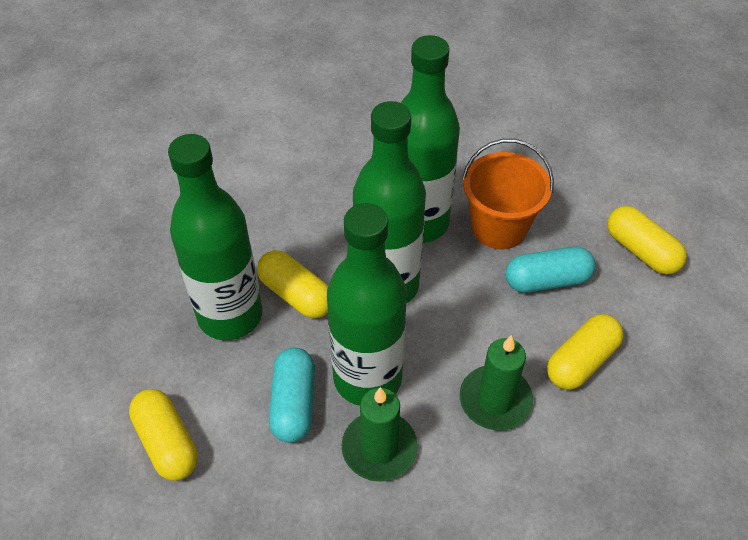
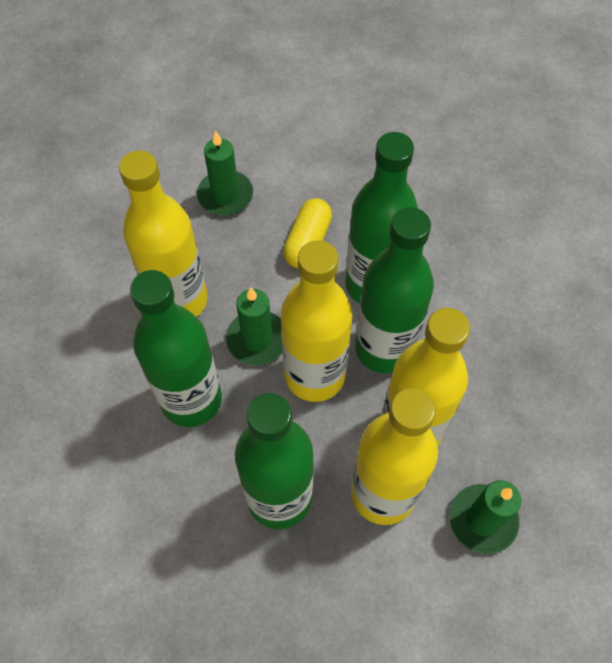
green candle: [341,387,418,482] [460,335,533,431] = 2 -> [197,130,253,216] [226,287,283,365] [449,480,521,554] = 3
orange bucket: [462,139,554,250] = 1 -> none = 0
turquoise capsule: [269,347,315,443] [505,247,596,293] = 2 -> none = 0
yellow bottle: none = 0 -> [119,150,208,317] [281,240,352,402] [351,388,438,525] [382,308,470,446] = 4
yellow capsule: [129,389,198,481] [257,250,328,318] [547,314,624,390] [607,206,687,275] = 4 -> [283,198,332,268] = 1

